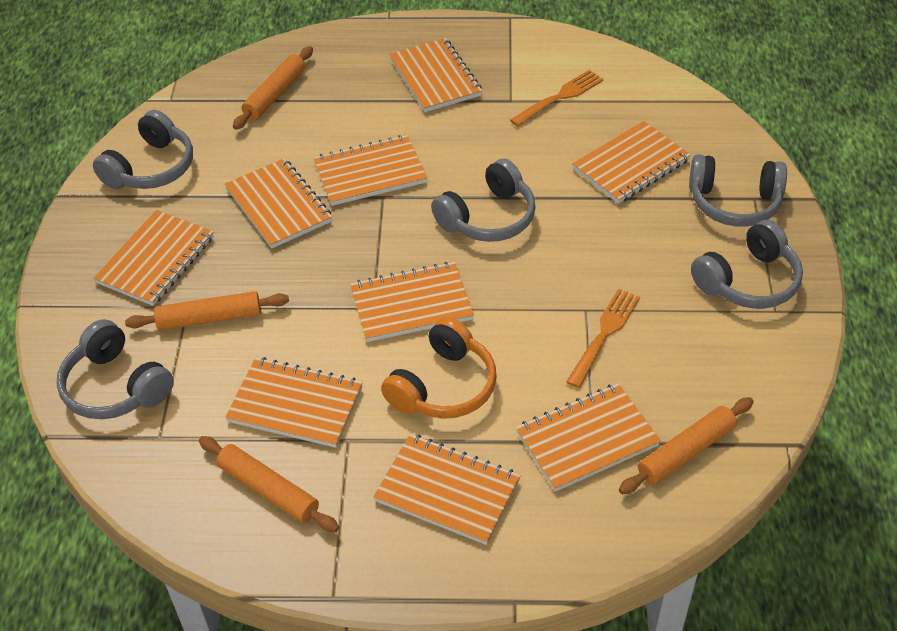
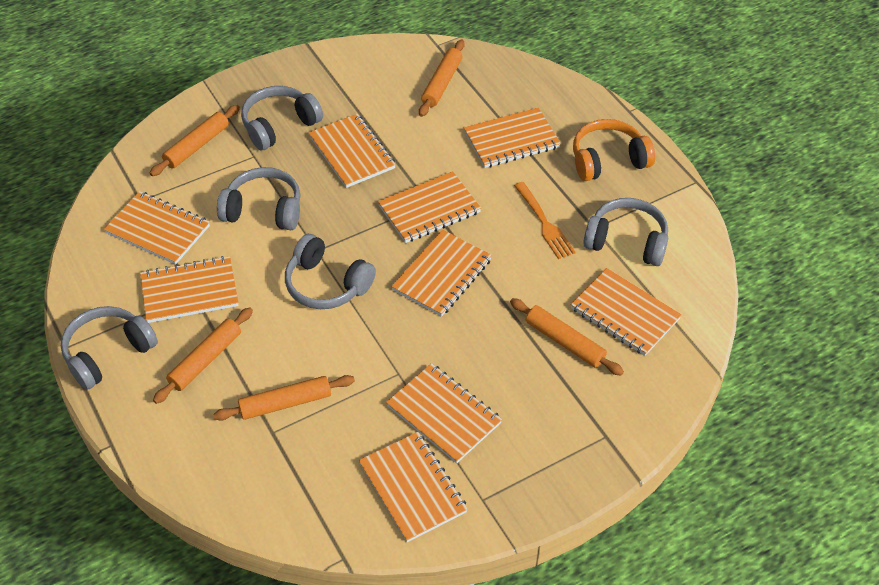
orange fork: [510,70,604,127] [566,289,640,388] = 2 -> [514,182,575,259] = 1
orange rolling pin: [125,291,289,330] [199,436,339,533] [233,46,313,130] [619,397,754,494] = 4 -> [150,105,240,176] [153,307,253,404] [213,375,355,420] [419,39,465,117] [510,298,624,376] = 5

